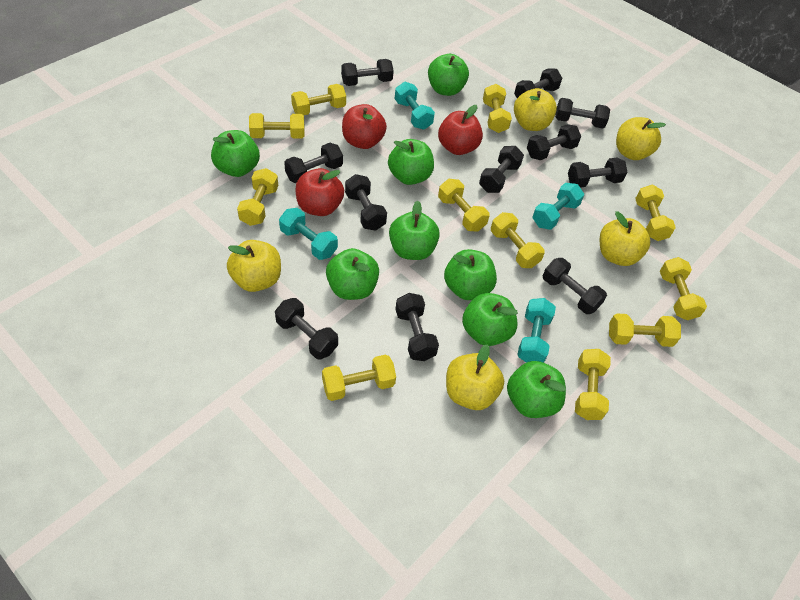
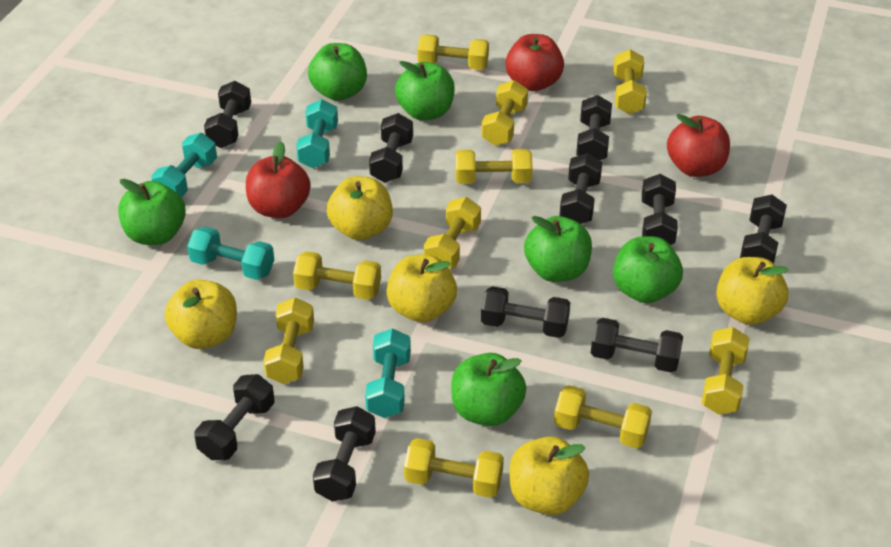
black dumbbell: [275,298,338,359] [284,143,343,183] [341,59,394,86] [345,174,387,231] [395,293,439,361] [479,146,524,193] [514,68,562,98] [527,124,581,160] [543,258,607,314] [555,98,610,129] [568,158,627,188] = 11 -> [194,374,275,460] [204,81,251,148] [313,406,376,501] [369,113,413,183] [481,286,570,338] [560,153,602,224] [576,95,612,160] [591,318,683,373] [642,174,678,245] [740,195,787,264] = 10
green apple: [211,130,260,177] [326,248,379,300] [388,139,434,185] [389,201,440,260] [428,54,469,96] [444,249,497,300] [462,293,518,346] [507,361,566,418] = 8 -> [118,179,186,245] [308,43,367,101] [395,61,455,121] [451,353,526,426] [524,216,592,282] [613,236,683,303] = 6
yellow dumbbell: [237,168,278,226] [249,113,305,139] [291,84,346,115] [322,355,396,401] [438,179,489,231] [483,84,512,133] [491,212,545,268] [575,349,611,420] [609,313,681,347] [635,185,676,241] [660,257,707,320] = 11 -> [263,298,314,384] [293,251,381,300] [404,438,504,498] [417,34,489,70] [424,197,481,269] [455,149,533,184] [481,80,528,146] [554,385,652,448] [613,49,647,114] [702,327,750,415] = 10

